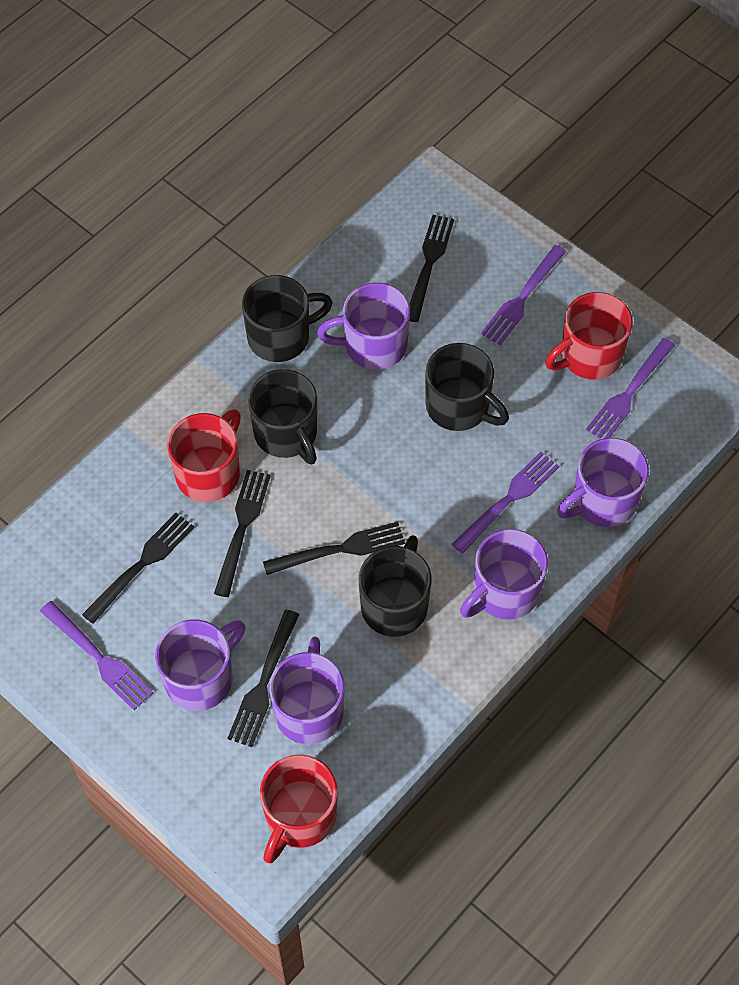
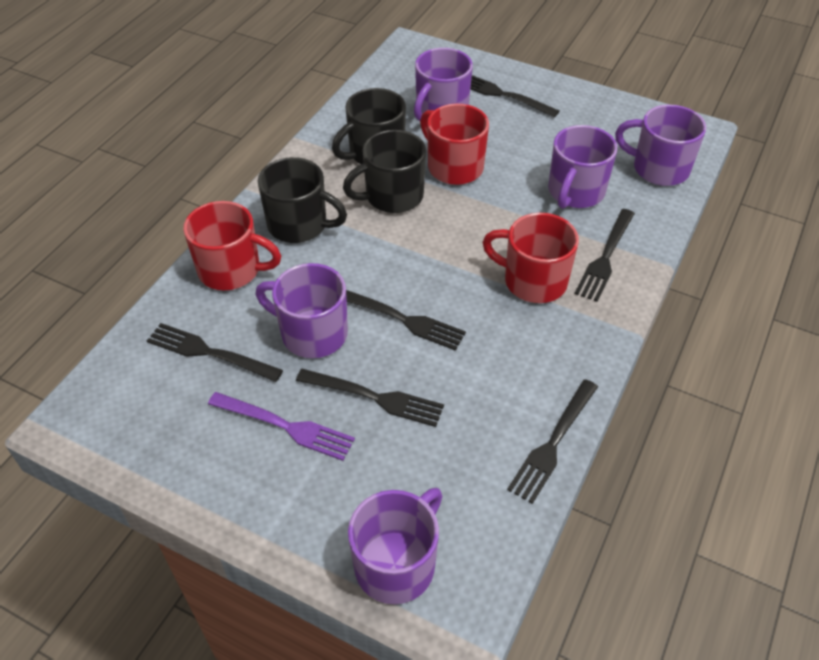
black fork: [82,513,194,624] [214,470,271,597] [227,610,300,747] [263,522,405,575] [409,215,454,322] = 5 -> [147,323,283,382] [296,369,444,427] [346,290,466,351] [470,75,559,118] [507,379,598,504] [575,209,635,302] = 6
black mug: [242,275,333,362] [248,369,317,464] [359,535,432,637] [426,343,509,431] = 4 -> [258,157,347,243] [332,88,406,164] [343,130,426,213] = 3
purple fork: [40,601,153,710] [452,452,559,554] [481,245,567,345] [586,338,675,439] = 4 -> [208,392,355,461] = 1

